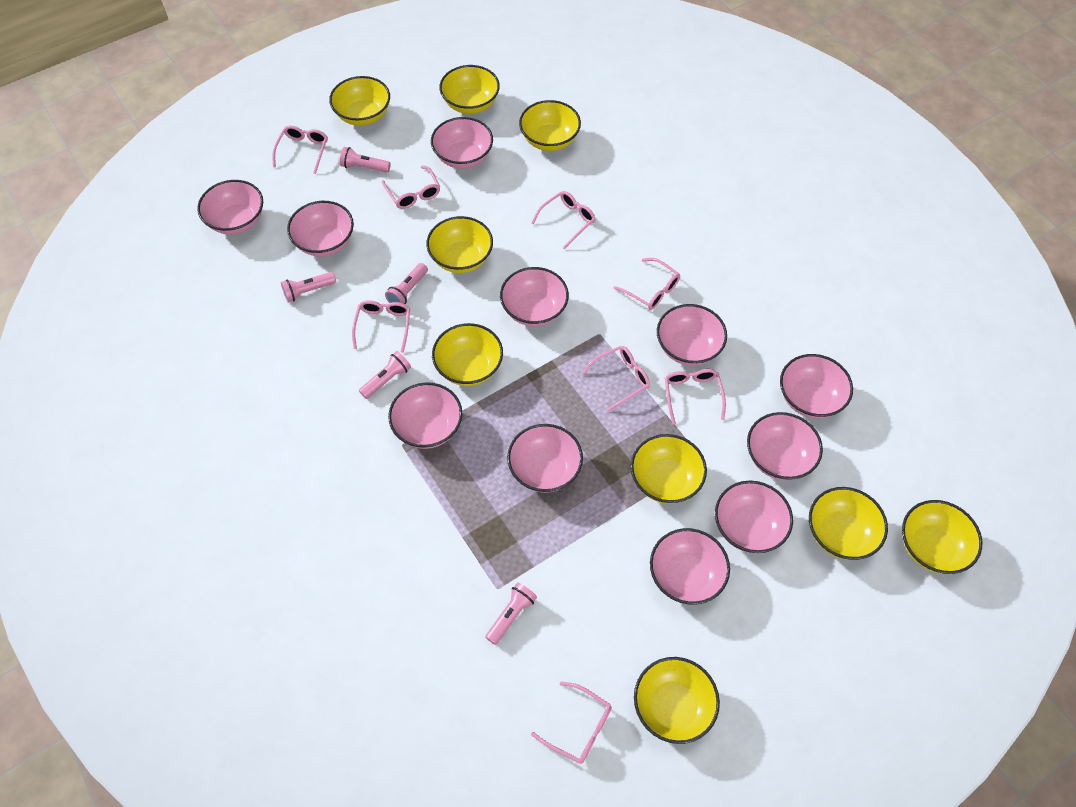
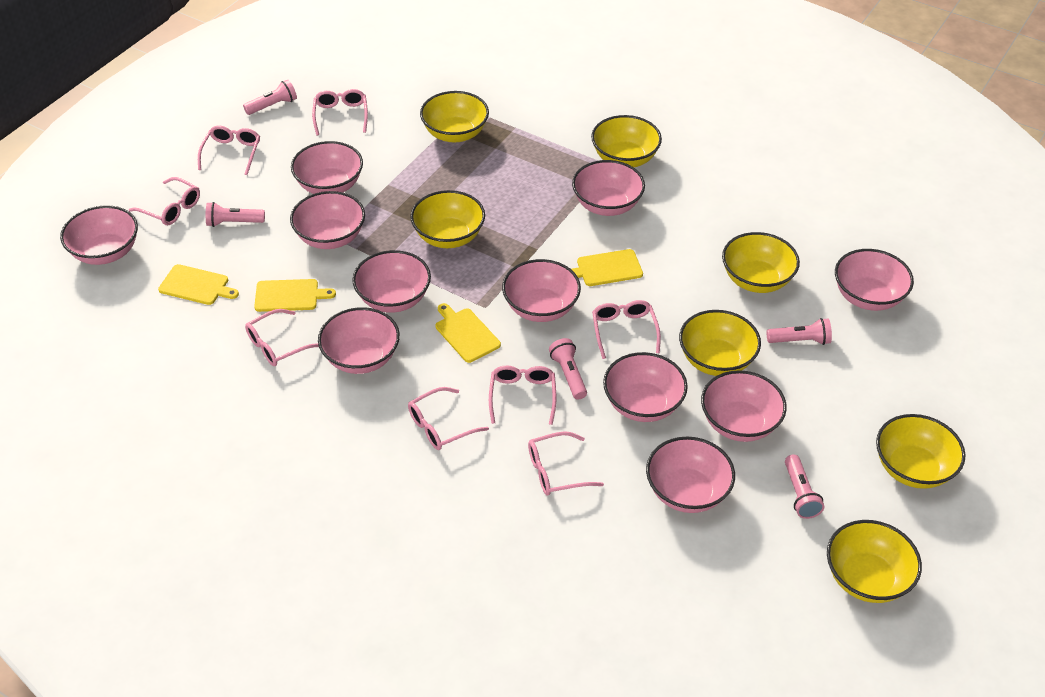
yellow bowl: [329,76,390,126] [426,216,493,273] [432,323,503,386] [439,65,500,114] [519,100,581,151] [631,434,707,504] [634,657,720,744] [809,487,888,560] [902,500,982,574] = 9 -> [410,190,485,248] [420,91,489,142] [591,115,662,167] [679,310,761,376] [722,232,800,293] [827,520,922,603] [876,414,966,489] = 7
yellow cutting board: none = 0 -> [158,264,239,305] [254,279,336,312] [435,303,501,363] [571,249,643,286] = 4

